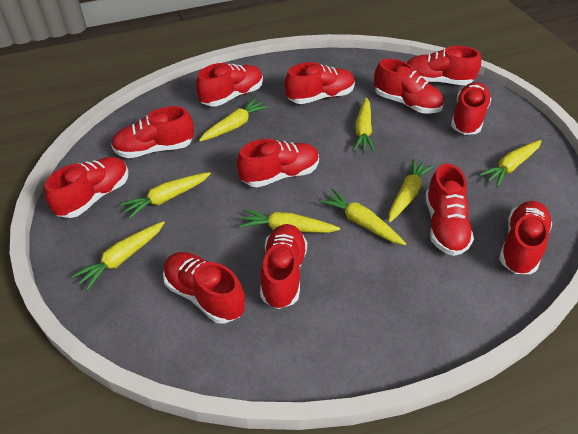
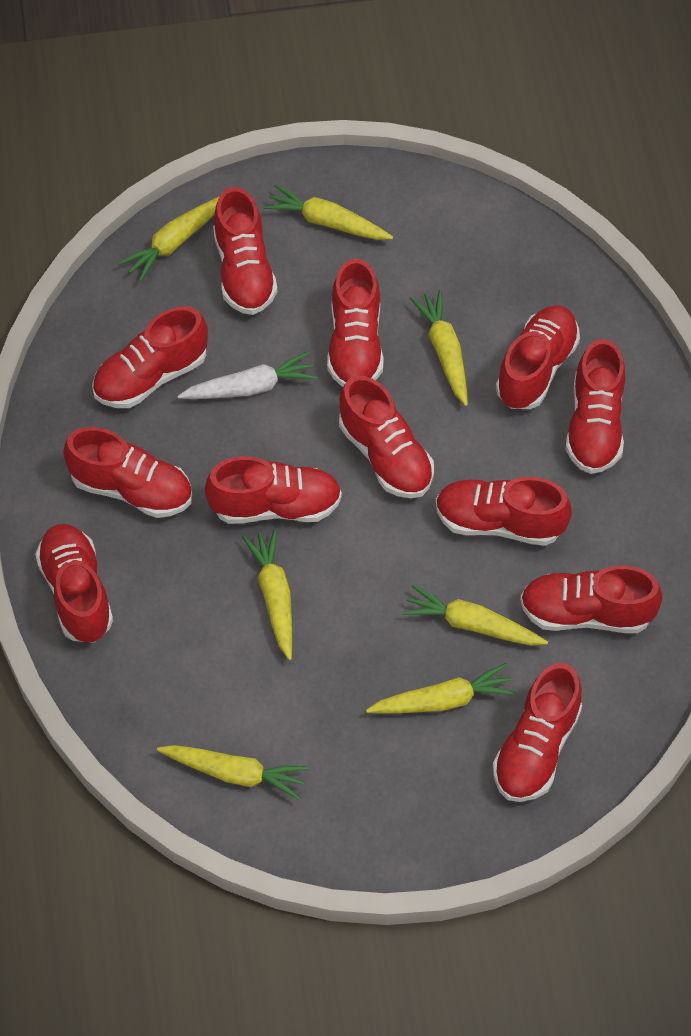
white carrot: none = 0 -> [178,352,317,399] = 1
yellow carrot: [72,221,165,291] [120,172,211,219] [199,98,268,141] [239,209,340,233] [319,189,406,245] [353,97,375,152] [389,159,434,223] [479,140,541,187] = 8 -> [118,196,220,282] [157,745,309,800] [242,529,292,660] [263,184,393,240] [366,663,516,714] [402,585,548,646] [410,290,468,406] = 7

